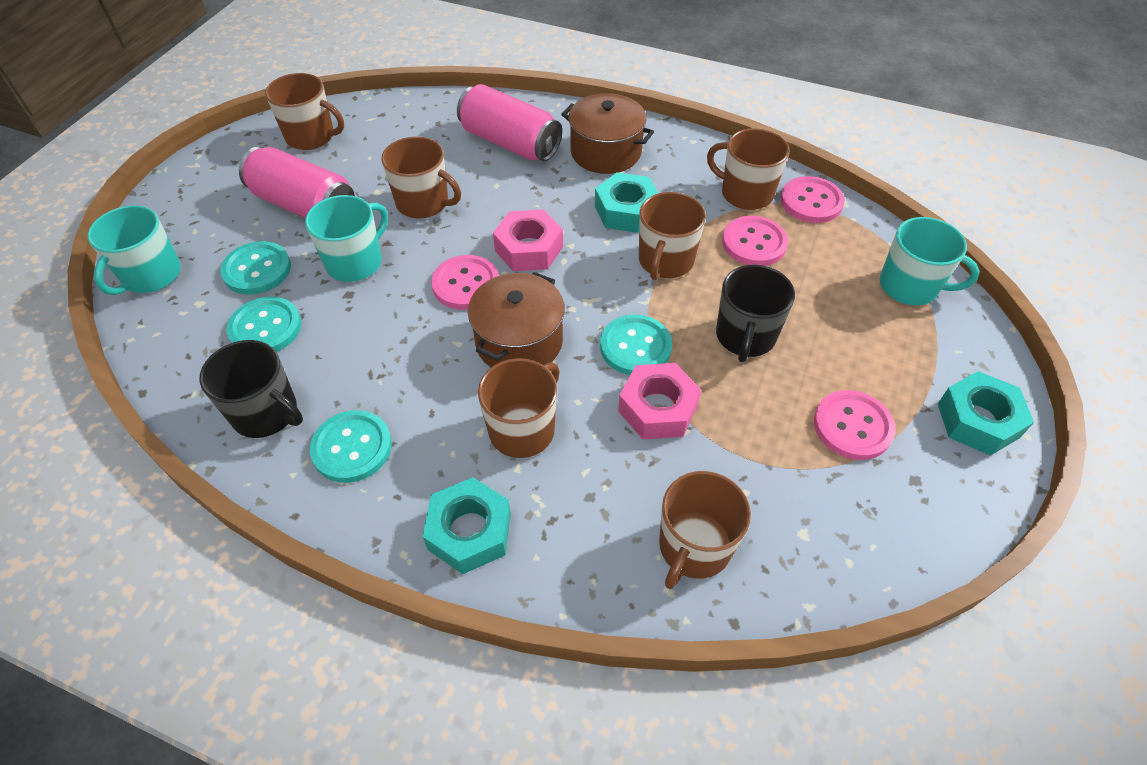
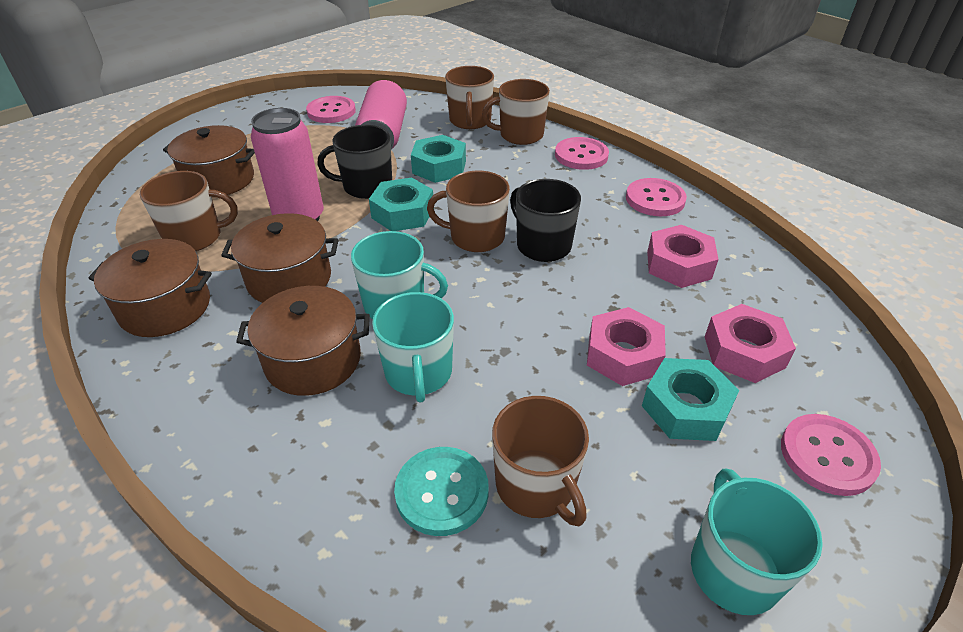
brown mug: [265,73,344,150] [381,136,461,219] [478,358,560,458] [639,192,706,280] [659,471,751,589] [707,128,789,210] = 6 -> [140,171,238,251] [427,171,510,252] [445,66,494,129] [482,79,550,145] [492,396,589,526] = 5
brown pot: [468,272,565,367] [561,93,654,174] = 2 -> [88,239,212,337] [163,125,255,198] [221,213,338,303] [236,286,370,396] = 4
pink nut: [493,209,563,271] [618,363,701,439] = 2 -> [587,307,666,386] [647,225,719,288] [704,304,796,383] = 3
turquoise button: [220,241,291,295] [227,297,301,352] [310,410,392,483] [600,314,672,375] = 4 -> [394,447,489,536] = 1

